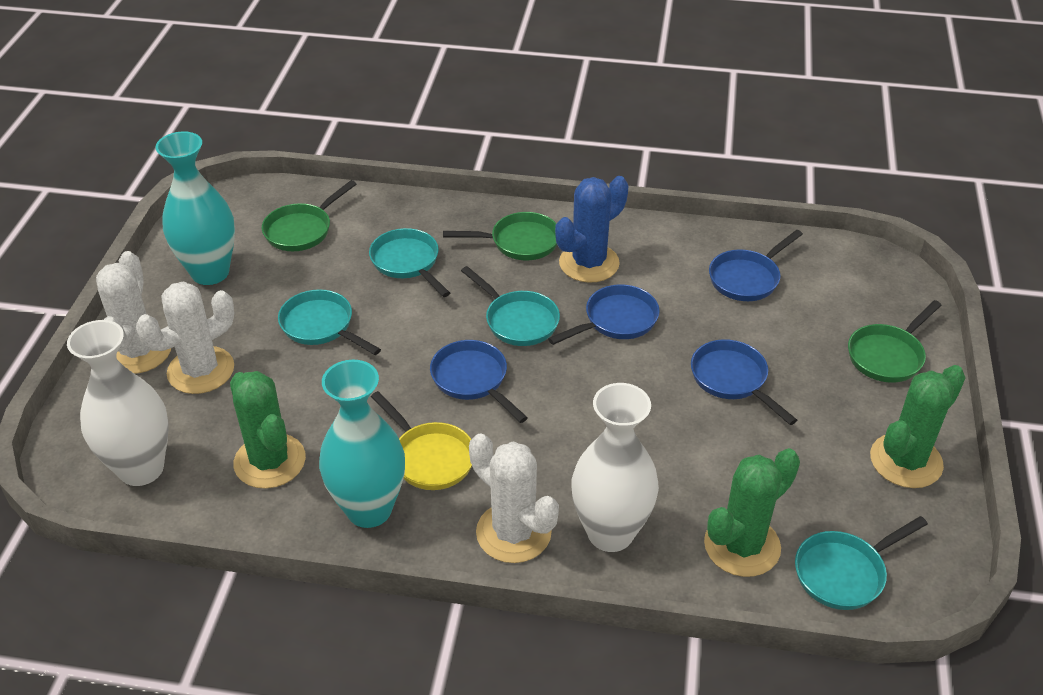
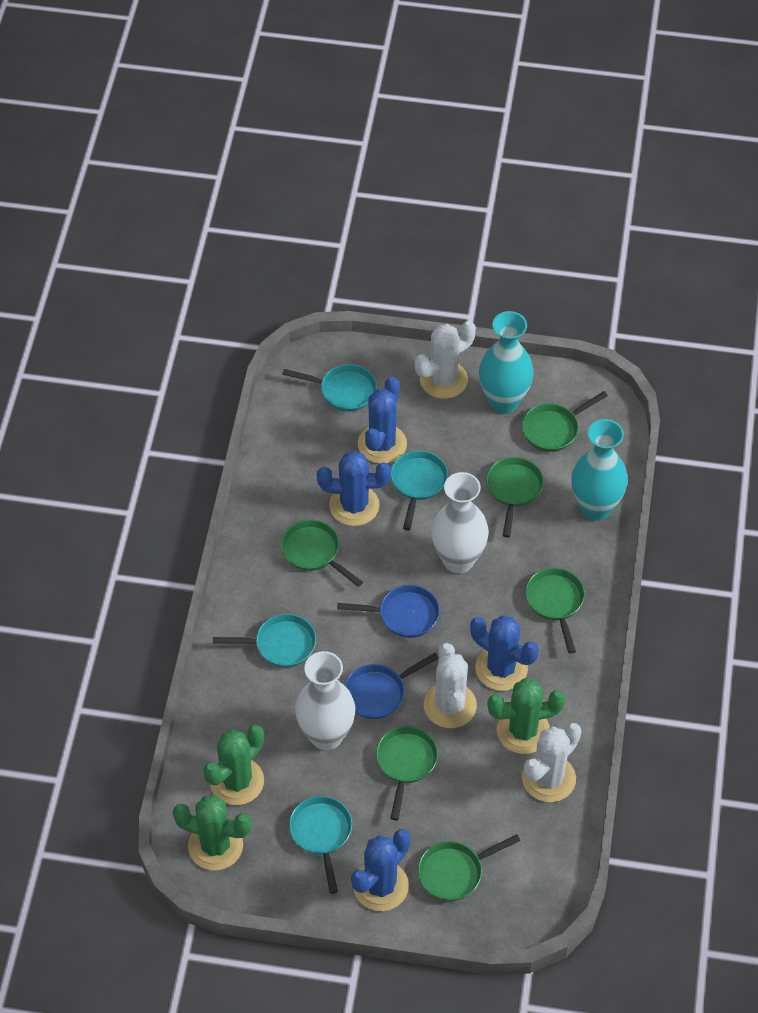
blue cactus: [555,176,628,283] = 1 -> [317,451,391,526] [351,829,411,911] [358,377,407,464] [470,615,539,691] = 4
blue pan: [430,340,528,423] [548,285,660,345] [691,339,797,425] [709,230,803,301] = 4 -> [337,585,440,638] [345,653,438,719] = 2
green pan: [262,180,356,251] [443,212,557,260] [848,300,942,383] = 3 -> [281,520,363,587] [376,726,438,820] [418,834,521,901] [486,457,544,538] [522,391,608,452] [525,568,585,654] = 6
yellow pan: [371,391,472,490] = 1 -> none = 0

